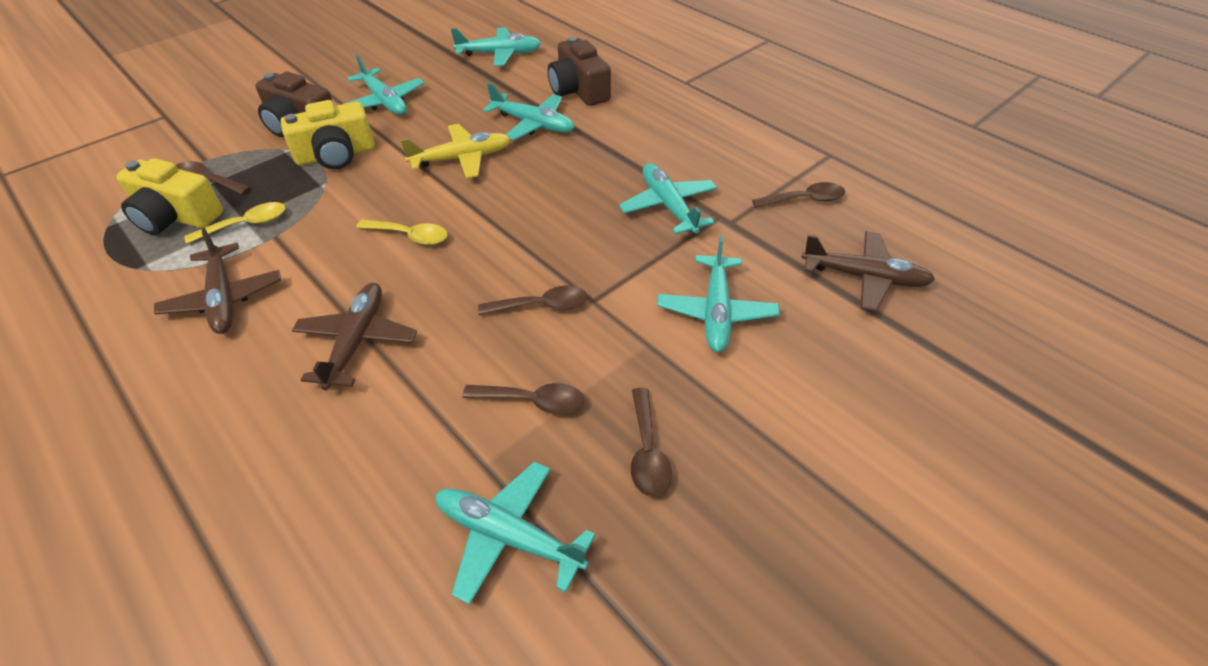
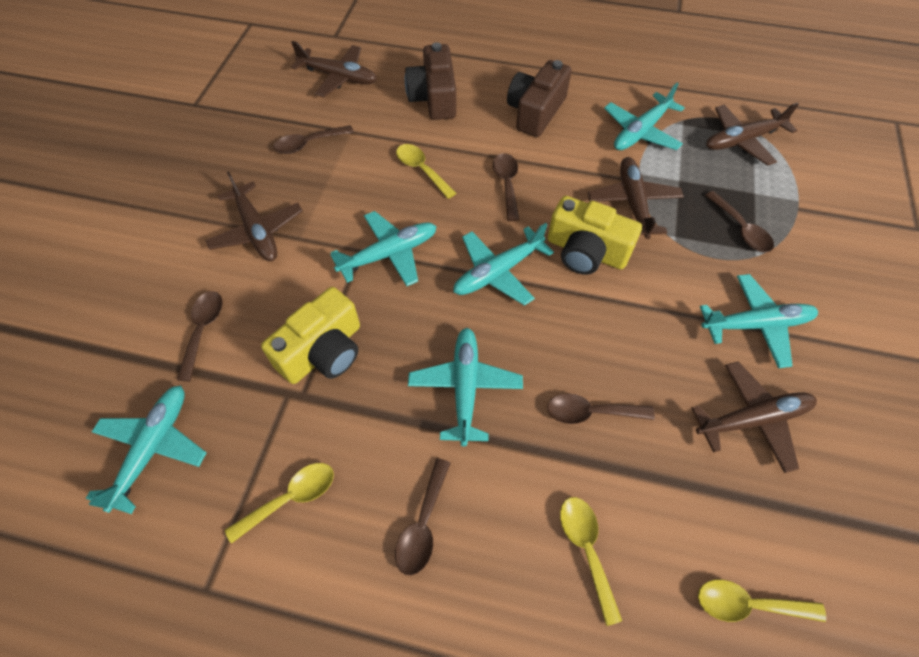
brown plane: [154,228,281,334] [292,283,417,390] [801,231,935,312] = 3 -> [205,171,303,261] [291,41,377,97] [588,157,684,239] [691,362,817,473] [706,103,799,166] = 5
brown spoon: [176,161,250,195] [462,383,584,414] [478,286,588,315] [631,388,672,497] [752,182,845,208] = 5 -> [177,291,223,381] [273,125,354,154] [395,458,451,576] [493,153,519,221] [547,393,655,424] [705,191,774,252] = 6
yellow plane: [400,124,511,179] = 1 -> none = 0
yellow spoon: [184,202,286,244] [356,219,448,245] = 2 -> [225,463,334,544] [396,144,456,199] [560,497,622,626] [698,579,826,622] = 4

